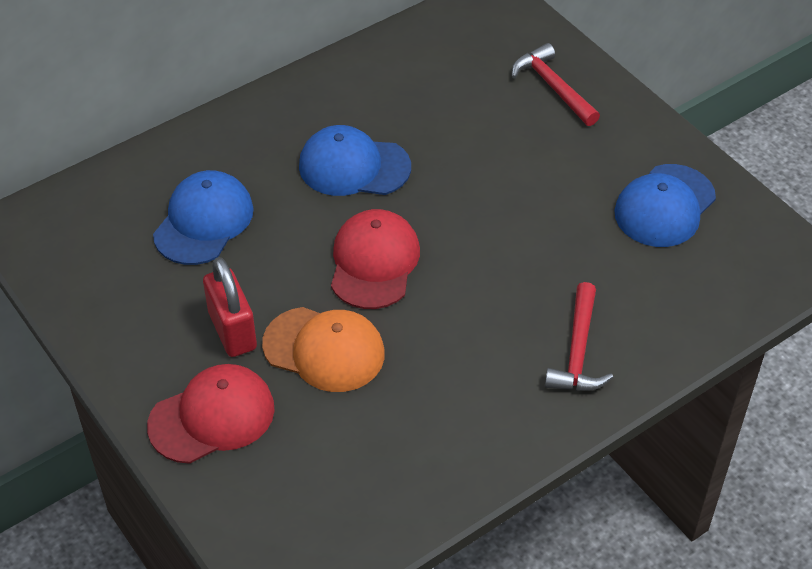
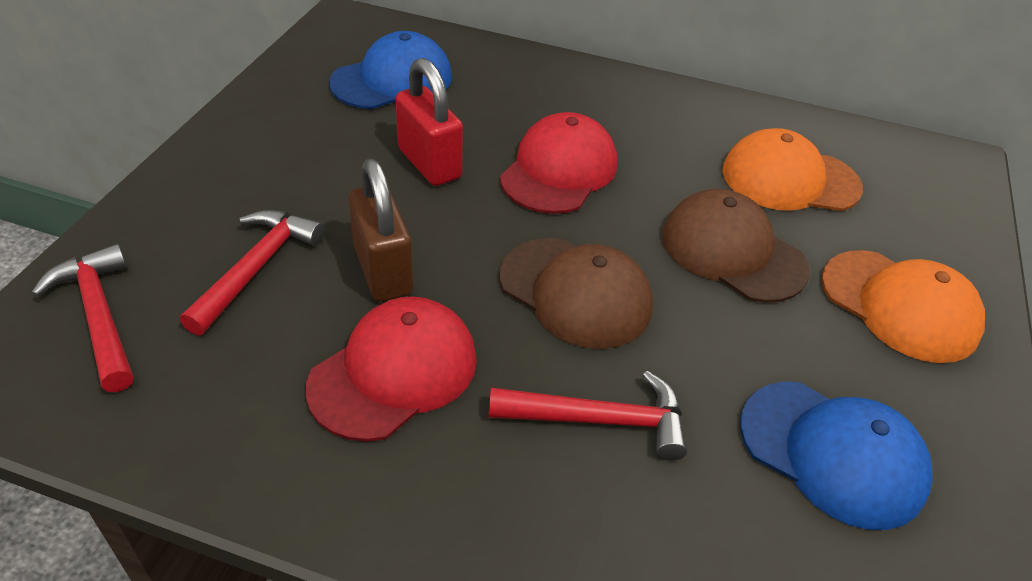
blue cap: [153,170,254,265] [299,125,411,196] [614,164,716,247] = 3 -> [329,31,452,109] [740,381,933,530] = 2
brown cap: none = 0 -> [500,238,653,349] [662,189,810,303] = 2
brown padlock: none = 0 -> [349,159,413,302] = 1
orange cap: [262,307,385,392] = 1 -> [722,128,863,211] [821,250,985,363] = 2
red hammer: [512,43,600,126] [545,282,613,391] = 2 -> [31,244,133,392] [180,210,325,336] [489,371,688,461] = 3

